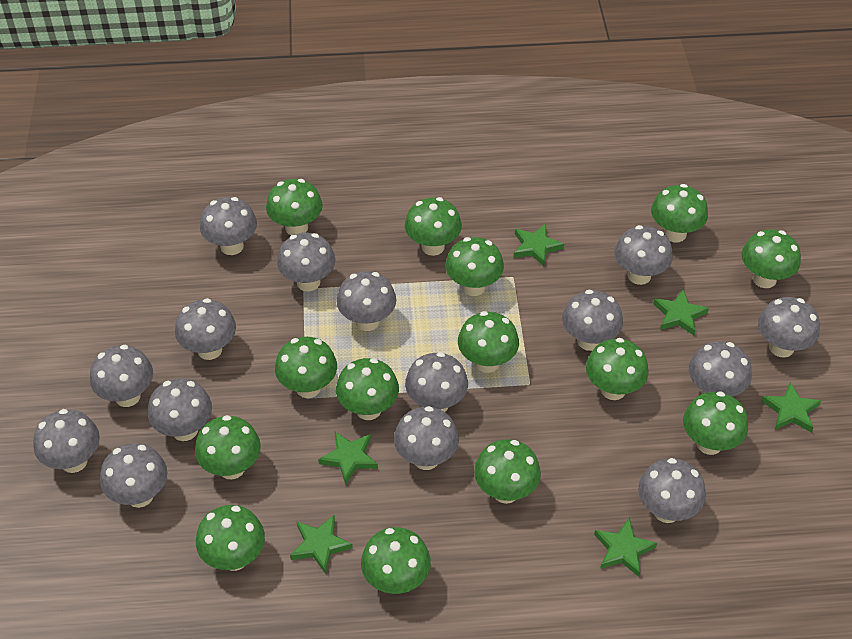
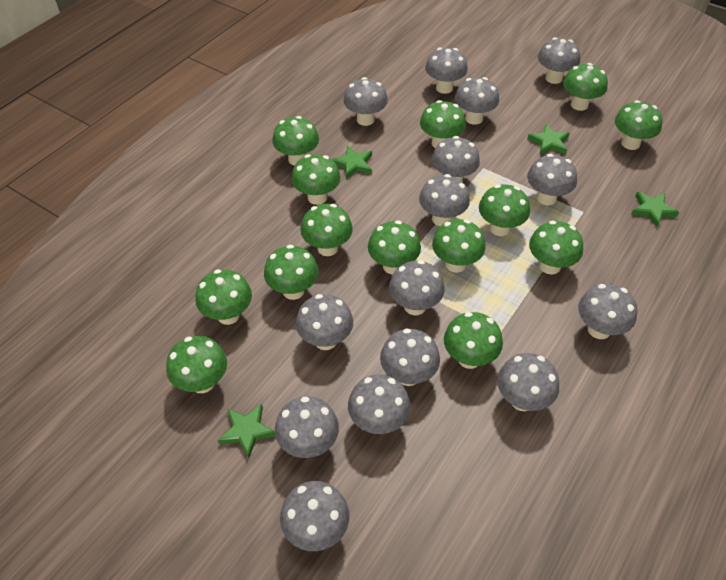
green star: [290,515,353,574] [318,431,378,485] [513,224,564,267] [594,518,657,577] [653,289,709,335] [761,382,821,433] = 6 -> [218,404,275,458] [332,145,372,179] [527,124,570,155] [631,192,679,227] = 4

